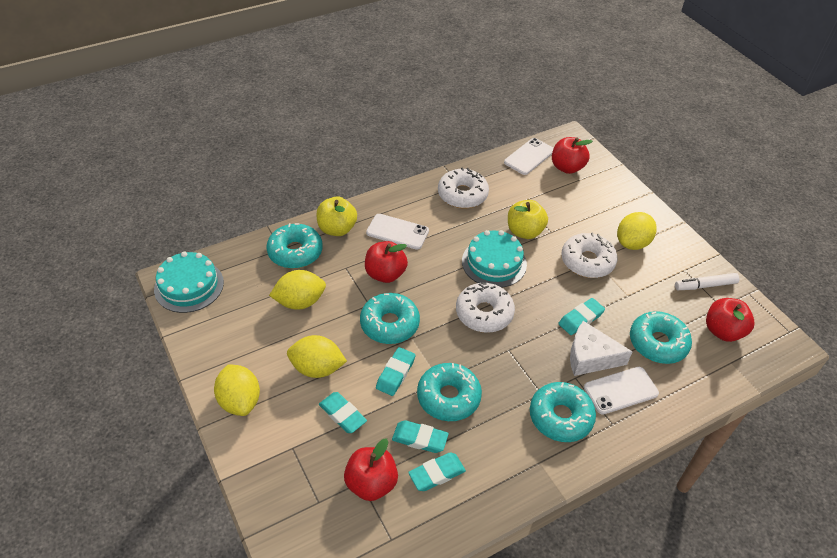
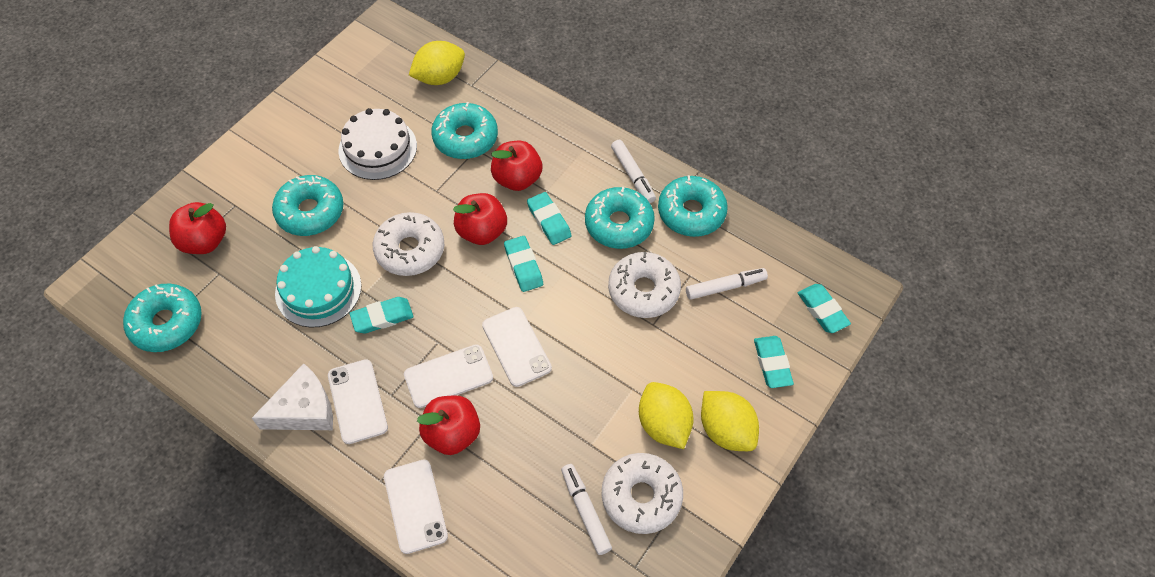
turquoise cake: [154,251,224,313] [462,230,527,288] = 2 -> [275,246,362,327] = 1
white cake: none = 0 -> [339,108,417,180] = 1
white marker: [675,273,740,290] = 1 -> [561,464,612,555] [611,140,656,203] [686,268,768,300] = 3
white phone: [366,214,429,250] [504,138,554,175] [584,367,659,415] = 3 -> [328,359,388,444] [384,460,448,554] [404,344,493,408] [482,307,552,387] = 4
yellow apple: [317,197,357,236] [508,200,548,239] = 2 -> none = 0
yellow lemon: [214,364,260,416] [269,270,326,310] [287,335,347,378] [617,212,657,250] = 4 -> [409,41,465,85] [639,382,693,449] [701,391,759,451] = 3

